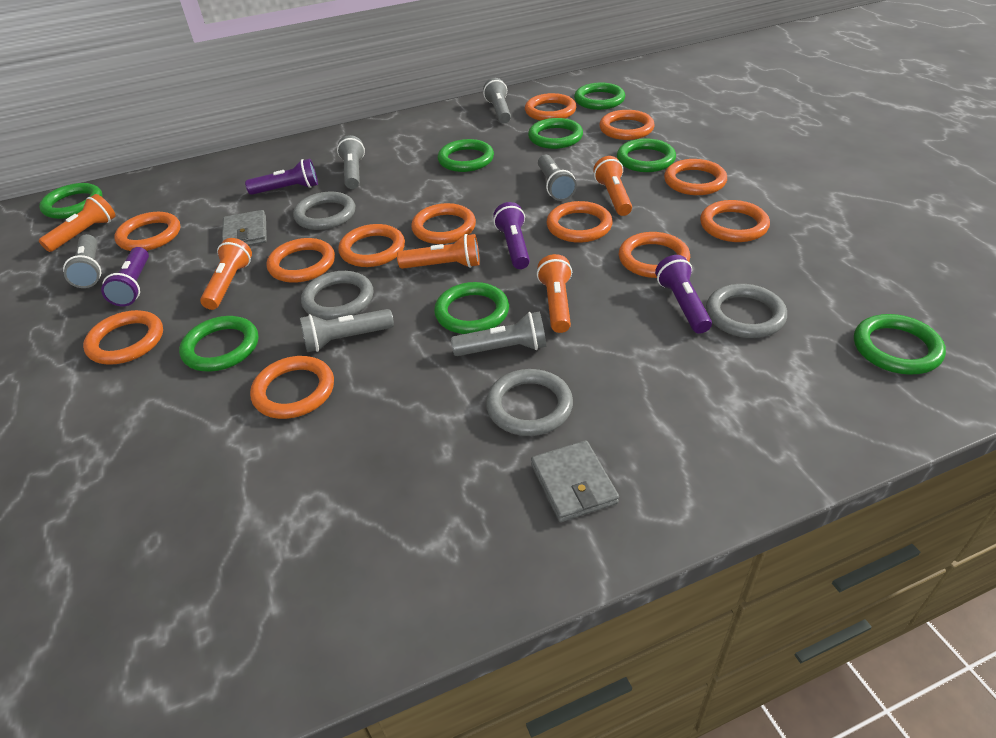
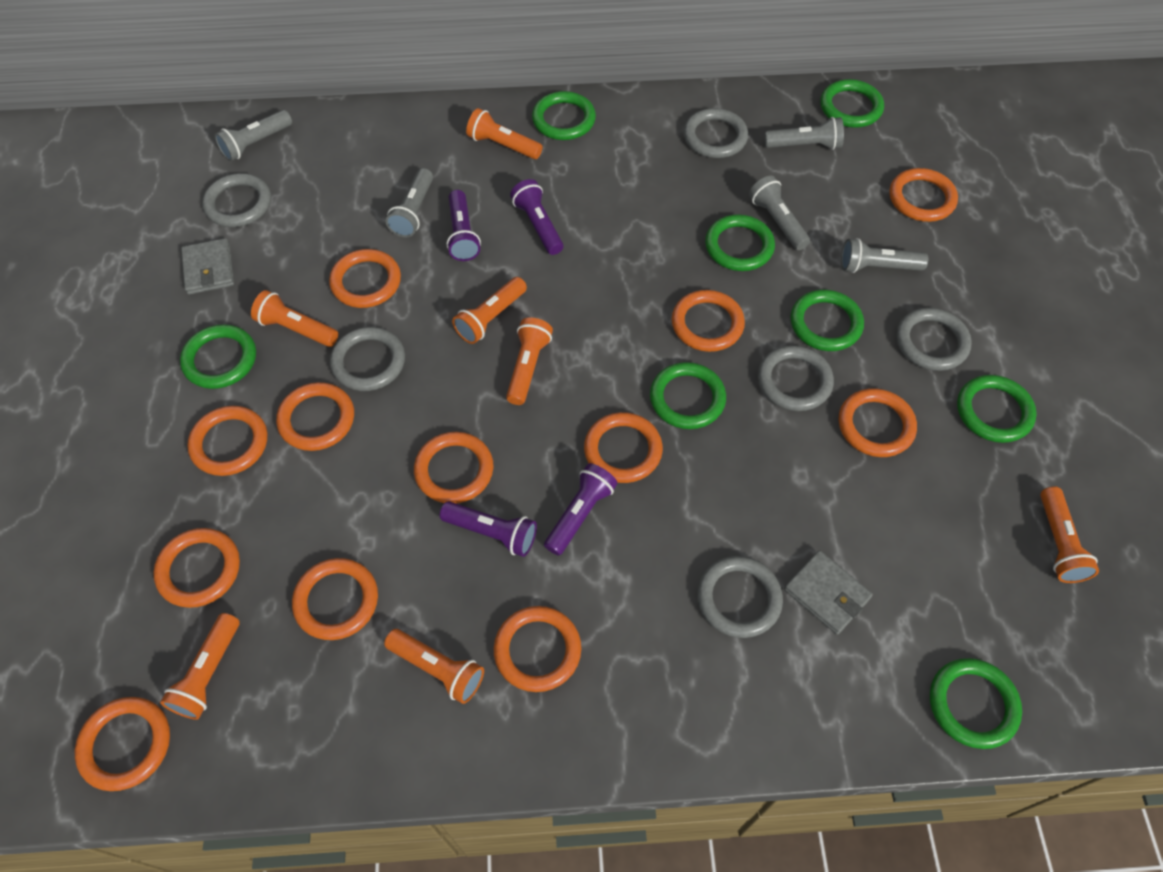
grey flashlight: [63,234,101,288] [300,309,394,352] [337,135,365,189] [451,311,546,356] [483,78,511,124] [538,155,577,201] = 6 -> [214,110,292,161] [386,168,433,237] [749,176,810,250] [764,117,844,150] [841,238,928,273] = 5
grey ring: [293,192,355,230] [301,271,373,320] [486,369,573,436] [706,284,787,338] = 4 -> [202,173,271,227] [330,327,405,391] [683,108,748,158] [697,556,783,638] [758,345,834,411] [896,308,972,371] = 6
orange flashlight: [39,194,116,252] [200,238,252,310] [397,234,480,269] [537,254,572,333] [593,156,632,216] = 5 -> [160,613,240,720] [251,290,338,347] [384,629,484,704] [452,277,527,344] [466,108,543,159] [506,317,553,405] [1040,486,1099,583] = 7

